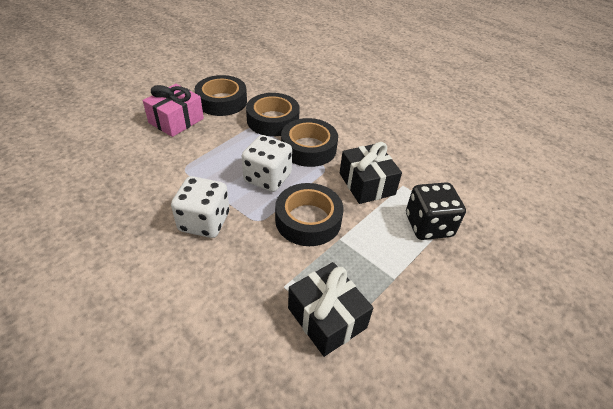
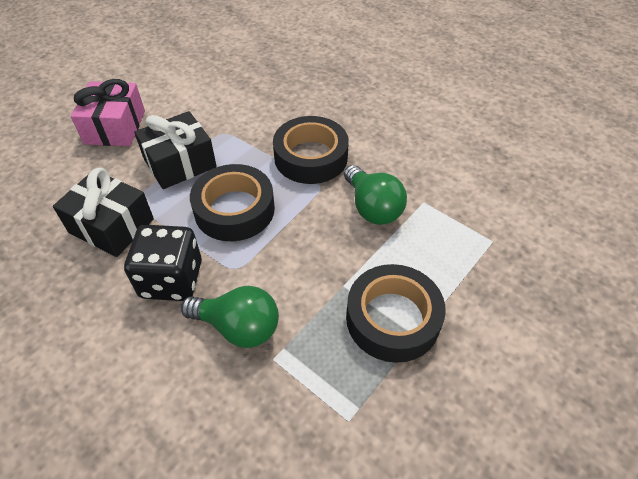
black tape: [195,75,247,116] [246,93,300,136] [275,183,343,246] [281,118,338,167] = 4 -> [190,164,275,241] [273,116,349,184] [346,264,446,363] = 3
green light bulb: none = 0 -> [181,286,279,348] [344,165,407,225] = 2
white dice: [171,176,229,238] [242,135,292,192] = 2 -> none = 0

